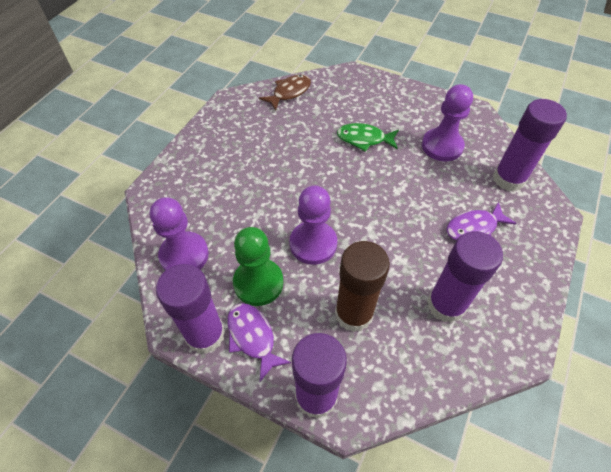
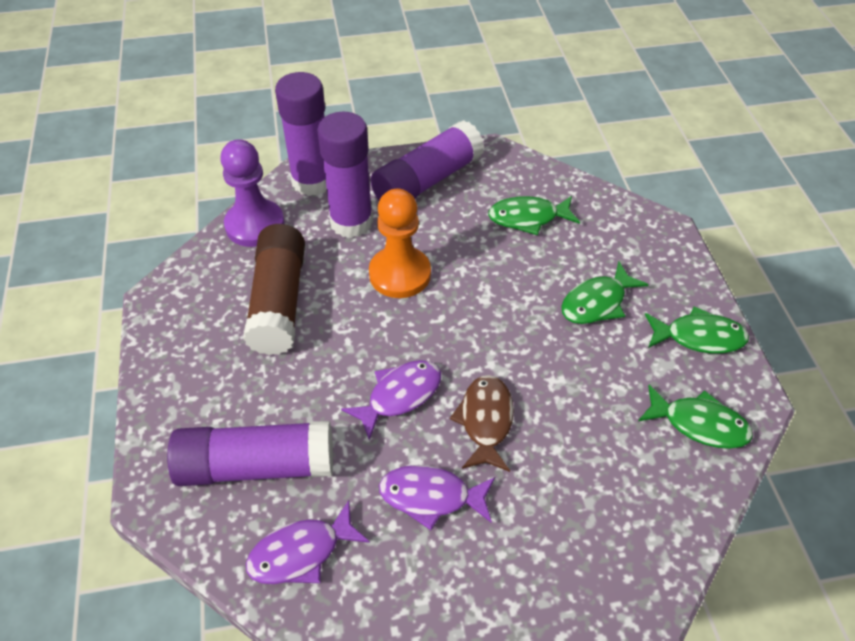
green fish: [337,123,399,152] = 1 -> [488,196,580,235] [561,262,649,324] [638,385,753,449] [645,306,749,354] = 4
green pawn: [233,227,284,306] = 1 -> none = 0
orange pawn: none = 0 -> [369,188,431,298] = 1
purple fish: [227,303,291,382] [446,202,517,240] = 2 -> [246,500,370,584] [341,360,441,440] [379,465,495,530] = 3
purple pawn: [150,197,209,271] [290,185,337,265] [422,84,473,162] = 3 -> [220,139,285,247] = 1

